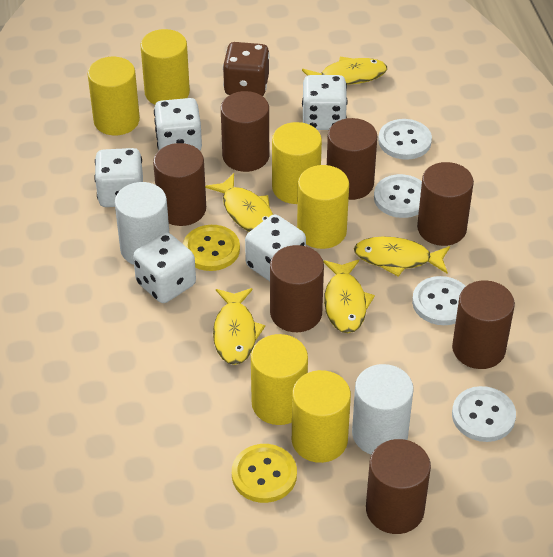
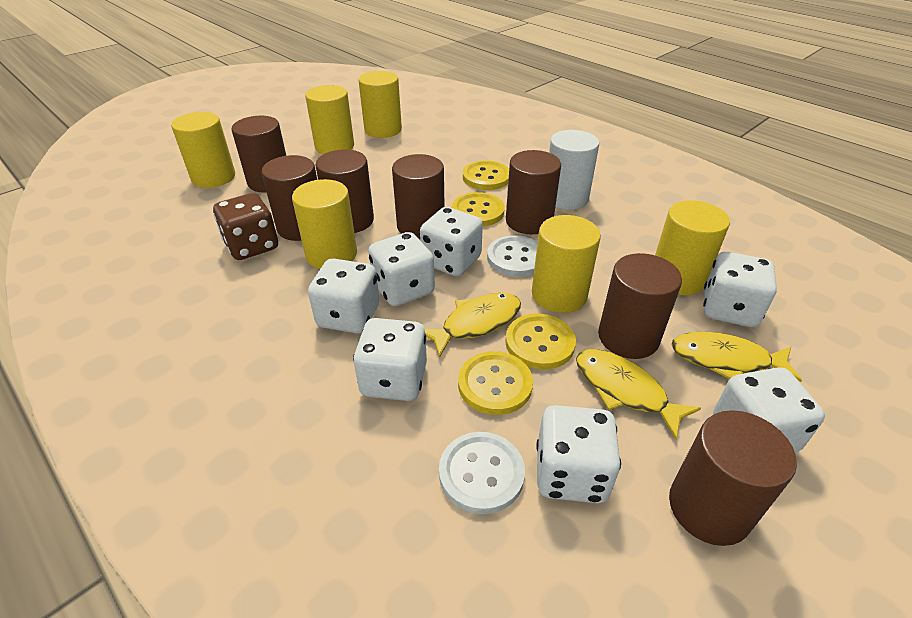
white button: [374,174,422,218] [378,119,432,160] [412,276,466,325] [452,386,516,442] = 4 -> [439,432,525,514] [487,235,538,277] = 2
white cylinder: [115,182,169,265] [352,364,414,455] = 2 -> [549,130,599,210] = 1
white dice: [94,148,143,207] [133,232,196,303] [154,98,202,151] [245,214,306,281] [302,75,348,130] = 5 -> [308,259,380,334] [353,318,427,401] [368,232,435,306] [420,207,483,276] [536,405,621,503] [703,252,777,327] [713,368,825,453] = 7
yellow button: [183,225,240,271] [232,444,297,503] = 2 -> [452,192,505,227] [458,351,533,415] [463,160,509,190] [505,314,576,370] = 4
yellow fish: [205,173,273,232] [213,288,265,365] [302,57,387,85] [323,259,375,333] [354,237,450,277] = 5 -> [425,293,521,358] [576,349,701,439] [671,332,802,382] = 3

